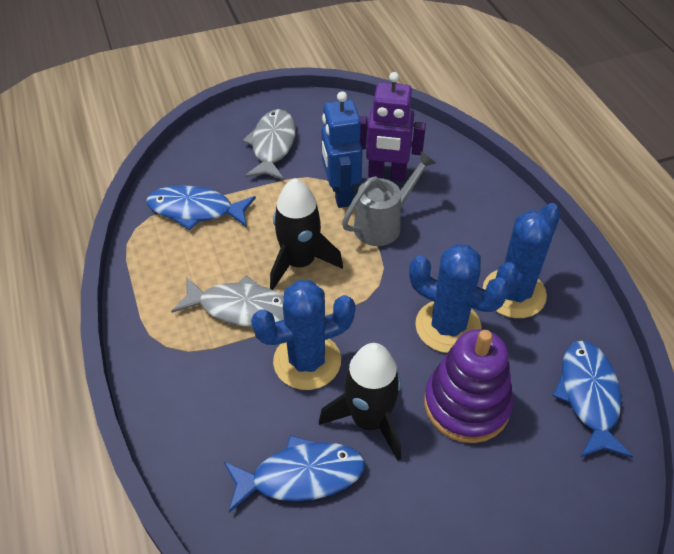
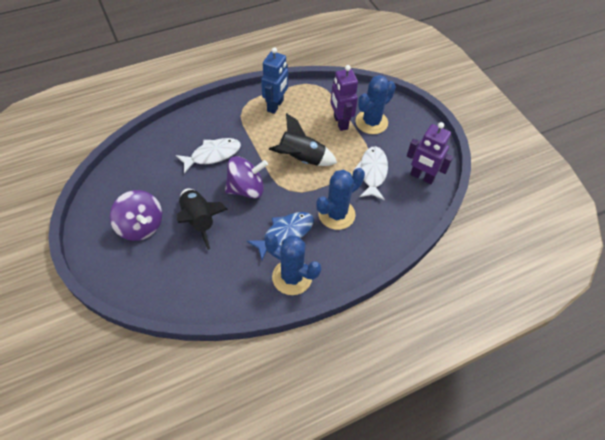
blue fish: [147,185,256,230] [224,435,365,513] [553,340,633,458] = 3 -> [247,212,314,260] = 1
grey fish: [171,275,284,327] [242,109,296,180] = 2 -> none = 0
grey watering can: [342,151,436,246] = 1 -> none = 0
purple robot: [359,72,426,181] = 1 -> [330,65,358,131] [407,122,453,184] = 2
purple spinning top: none = 0 -> [110,190,162,241] [225,156,268,199] = 2
purple stacking toy: [424,329,513,443] = 1 -> none = 0
white fish: none = 0 -> [176,138,241,174] [354,146,388,200] = 2

